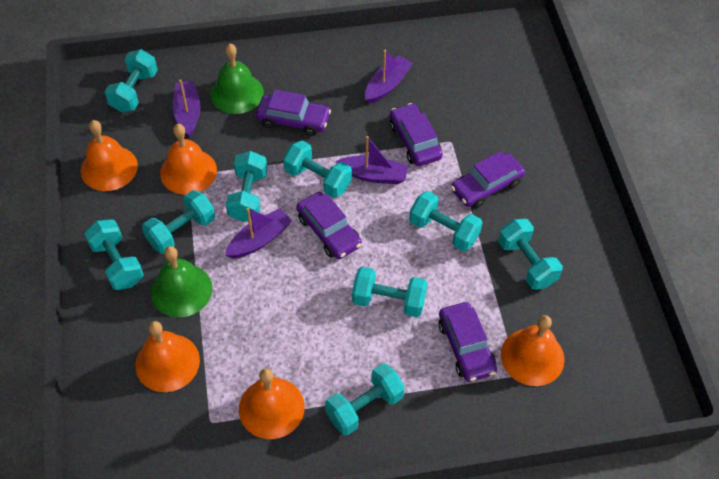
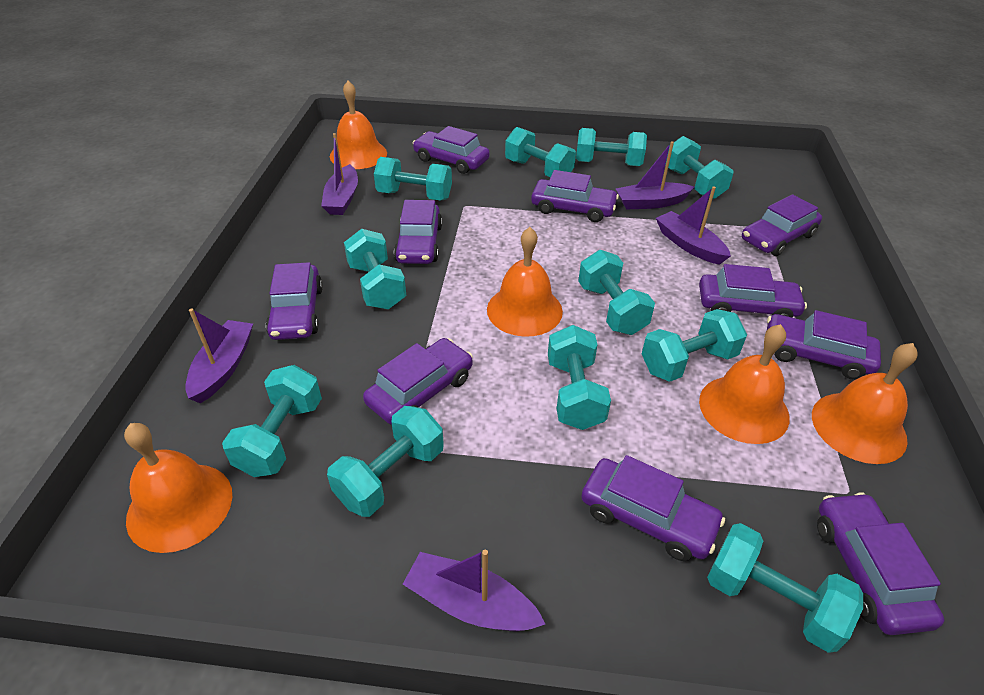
green bell: [151,246,212,317] [210,43,264,114] = 2 -> none = 0
purple boat: [173,79,200,137] [225,208,292,258] [335,136,408,184] [365,50,413,104] = 4 -> [185,308,253,403] [321,133,358,215] [403,550,545,632] [616,141,694,210] [656,186,731,265] = 5
purple car: [256,90,331,136] [297,192,362,259] [390,103,443,166] [439,302,497,382] [451,151,525,208] = 5 -> [266,262,323,340] [363,338,473,425] [394,200,442,264] [413,126,490,174] [531,170,619,222] [581,455,725,561] [699,264,807,318] [742,194,822,256] [767,310,881,380] [817,492,944,635] = 10
turquoise dumbbell: [84,219,144,290] [105,49,158,112] [142,190,215,254] [226,151,267,222] [283,140,352,198] [325,363,405,436] [352,267,427,317] [409,191,482,251] [498,219,563,290] = 9 -> [222,365,322,477] [327,406,444,517] [344,229,406,309] [374,157,452,200] [505,127,576,178] [548,325,611,430] [576,128,647,166] [578,250,655,335] [642,309,747,382] [665,136,734,199] [707,523,863,653] = 11

